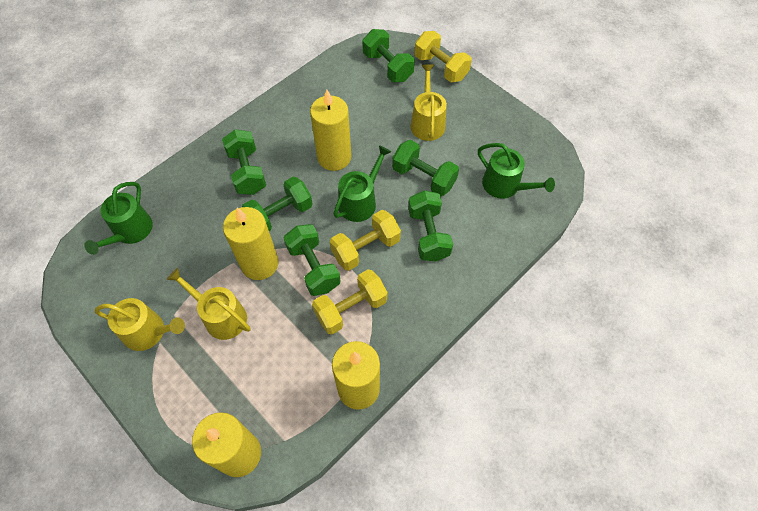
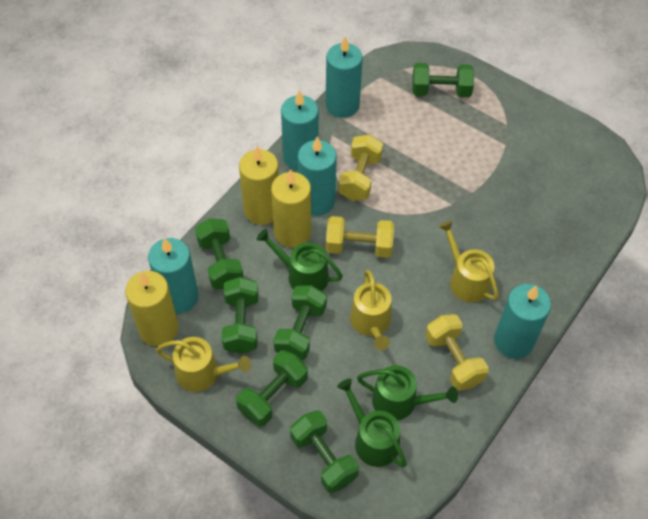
turquoise candle: none = 0 -> [148,238,199,314] [281,90,319,170] [298,137,337,216] [326,36,363,118] [494,284,551,359] = 5
yellow candle: [192,412,261,477] [223,207,278,280] [310,90,351,171] [332,341,380,410] = 4 -> [125,271,179,346] [239,146,279,225] [271,169,311,248] = 3

